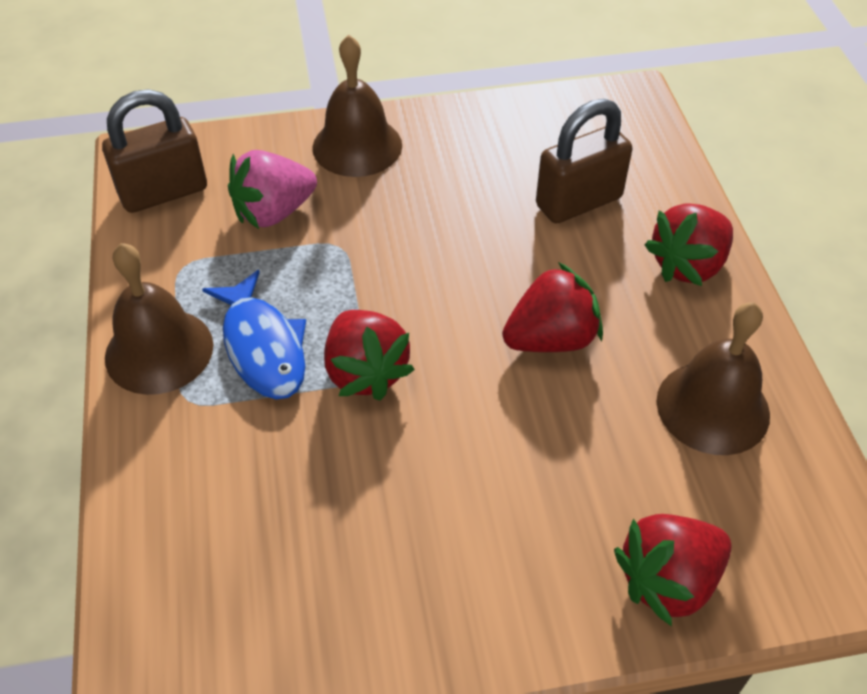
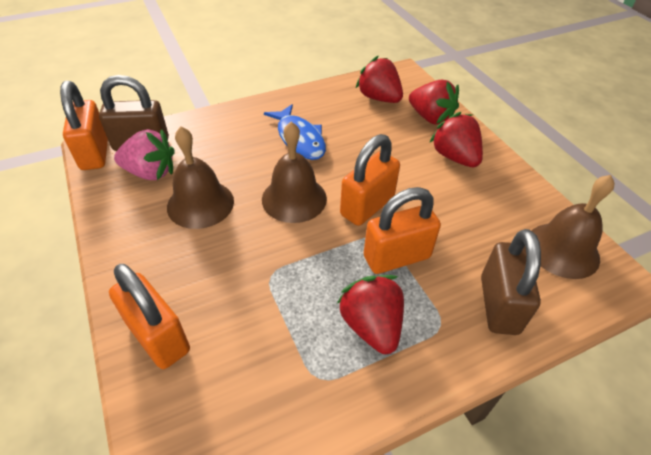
orange padlock: none = 0 -> [60,81,108,170] [109,264,190,369] [340,134,400,226] [364,187,441,274] = 4

